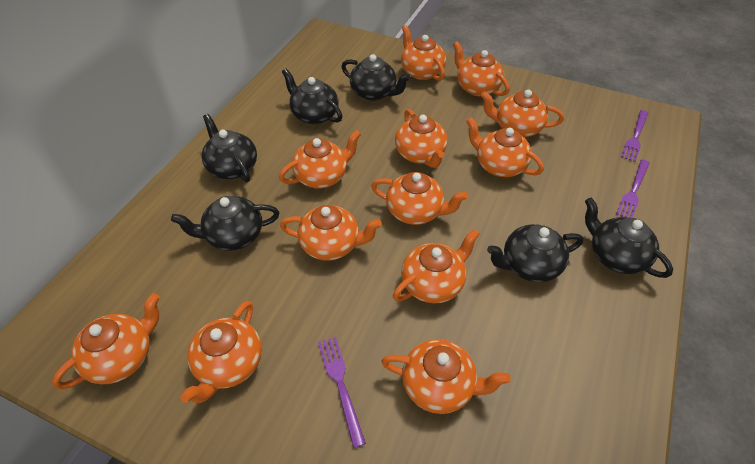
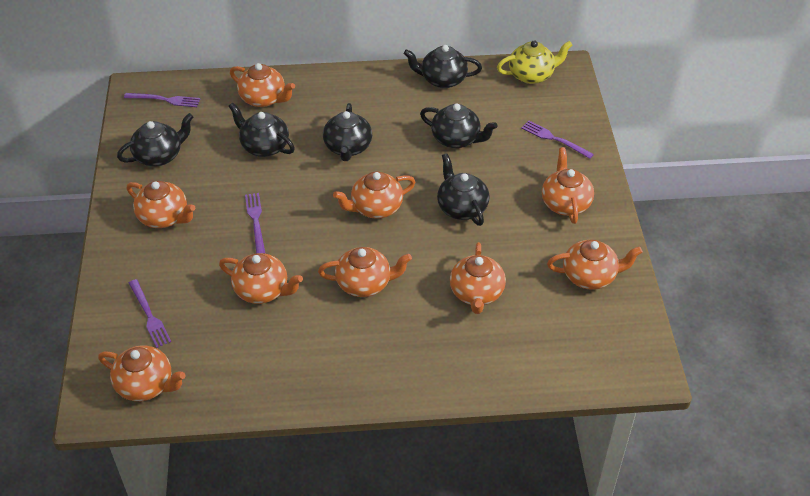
orange teapot: [52,293,160,389] [180,301,262,403] [279,130,361,188] [280,205,382,261] [371,172,468,225] [381,339,511,414] [393,229,480,303] [395,109,448,168] [401,25,446,81] [453,41,509,96] [466,117,544,177] [480,90,564,137] = 12 -> [98,345,185,401] [127,181,195,228] [219,253,303,304] [230,63,295,107] [318,247,412,297] [333,172,415,219] [450,242,506,314] [542,147,594,224] [547,240,643,290] = 9
purple fork: [318,337,366,448] [616,159,650,218] [621,110,648,162] = 3 -> [124,93,200,107] [129,279,171,348] [245,193,266,254] [521,121,594,159] = 4
yellow teapot: none = 0 -> [497,40,572,84] = 1

